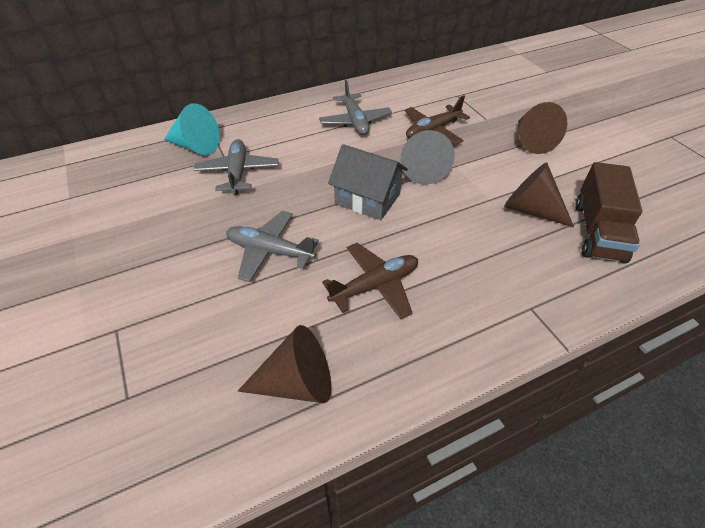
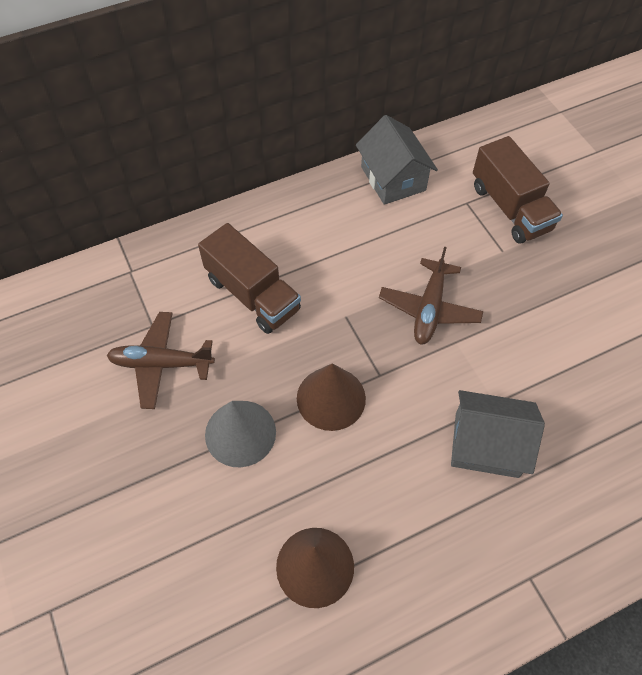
brown cone: [238,325,331,403] [504,163,574,227] [518,102,567,154] = 3 -> [276,528,354,608] [297,363,366,431] = 2
brown truck: [575,162,642,264] = 1 -> [198,223,301,334] [473,136,563,244] = 2
grey house: [328,144,408,220] = 1 -> [356,115,438,205] [451,390,545,478] = 2
grey plane: [194,139,278,195] [226,211,319,282] [319,80,392,135] = 3 -> none = 0
turquoise cone: [164,103,220,155] = 1 -> none = 0

